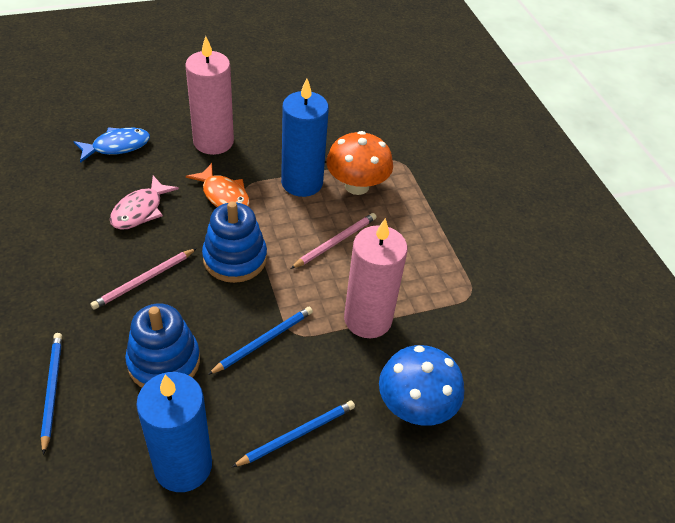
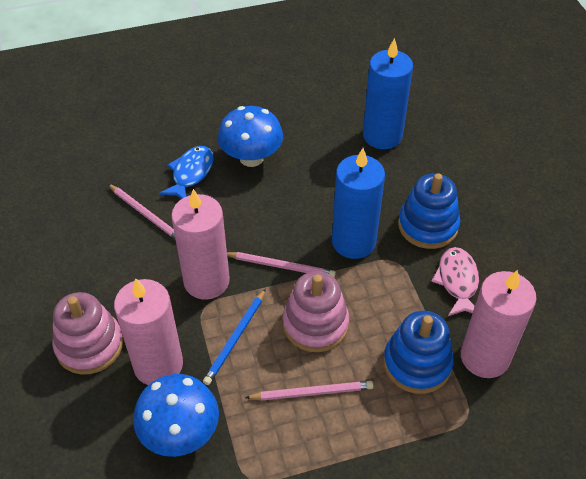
blue mushroom: [379,345,464,426] = 1 -> [133,374,219,457] [218,106,283,167] = 2
blue pencil: [41,333,62,455] [208,307,313,375] [232,401,355,467] = 3 -> [203,289,266,385] = 1
orange fish: [186,163,250,207] = 1 -> none = 0
orange mushroom: [326,131,393,195] = 1 -> none = 0
pink candle: [185,36,234,155] [344,218,407,338] = 2 -> [114,278,183,385] [171,189,230,300] [461,270,537,378] = 3
pink pencil: [90,248,197,310] [290,213,377,269] = 2 -> [108,184,176,240] [227,252,336,277] [245,381,373,401] = 3
pink stacking toy: none = 0 -> [53,292,123,375] [283,271,349,352] = 2

